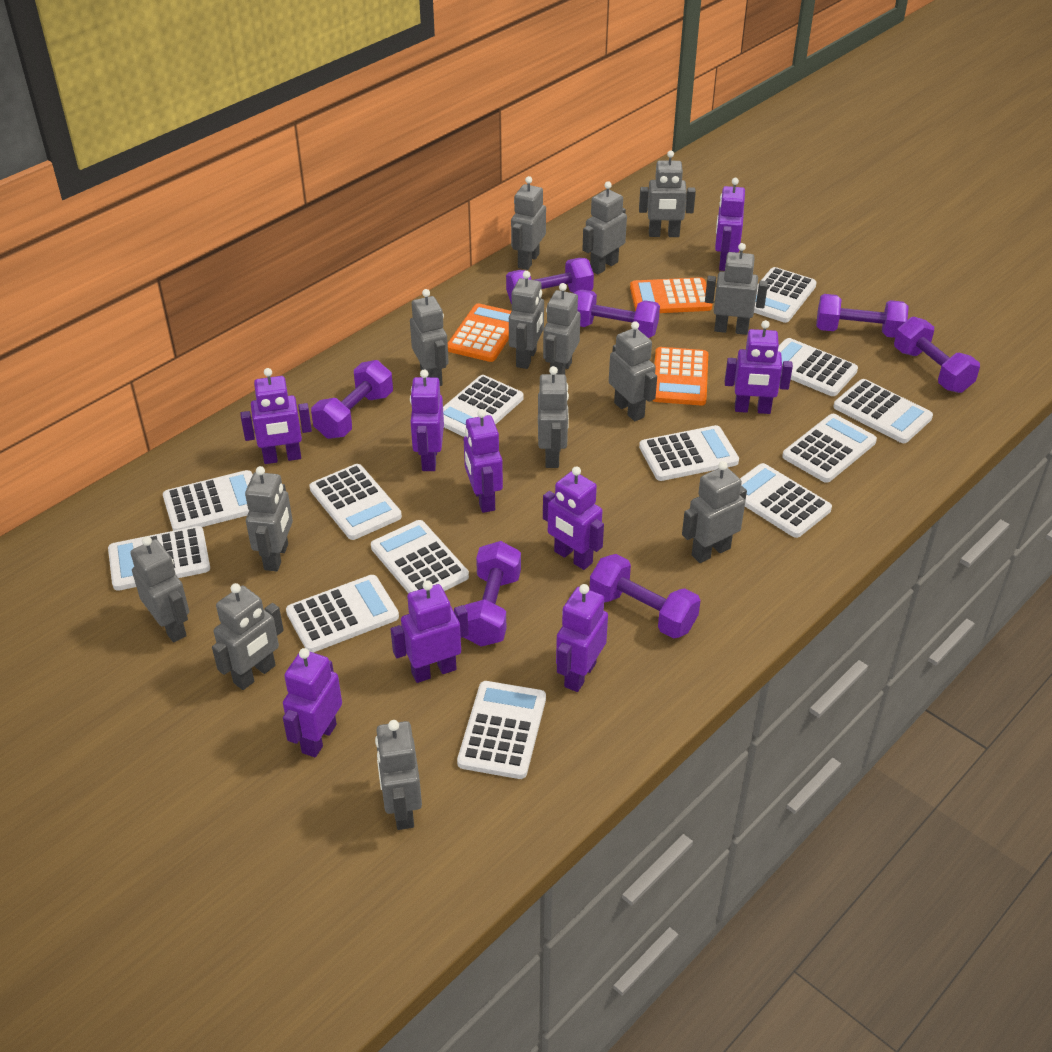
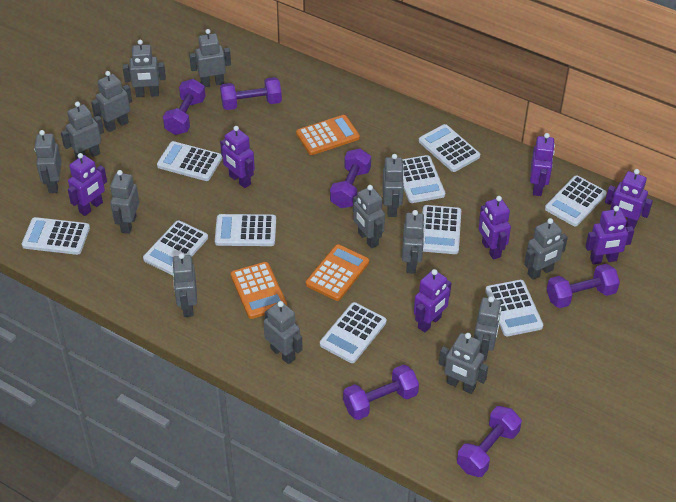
purple dumbbell: [311,360,393,439] [463,541,521,647] [506,258,594,304] [574,290,660,338] [589,554,701,639] [816,294,909,338] [894,317,980,393] = 7 -> [163,79,206,135] [220,77,282,110] [330,149,371,208] [343,365,419,420] [457,406,522,477] [547,264,620,308] = 6
purple robot: [240,368,312,464] [283,648,342,757] [391,580,469,683] [410,369,444,471] [464,409,503,513] [543,466,604,570] [556,584,608,692] [715,178,745,271] [725,320,793,414] = 9 -> [68,153,107,216] [220,126,255,188] [414,269,451,332] [479,196,511,260] [530,133,555,196] [585,206,634,265] [605,169,653,229] = 7
white calculator: [108,526,210,591] [163,470,253,531] [286,575,399,652] [309,464,402,540] [371,520,469,594] [443,375,524,437] [457,681,546,779] [639,425,739,481] [740,463,832,538] [754,267,817,323] [778,338,858,396] [782,414,877,483] [833,379,933,443] = 13 -> [22,217,90,255] [143,220,208,275] [157,141,222,181] [215,214,276,246] [320,302,387,363] [403,155,445,203] [419,124,480,172] [422,205,461,254] [485,280,543,336] [545,175,607,226] = 10

